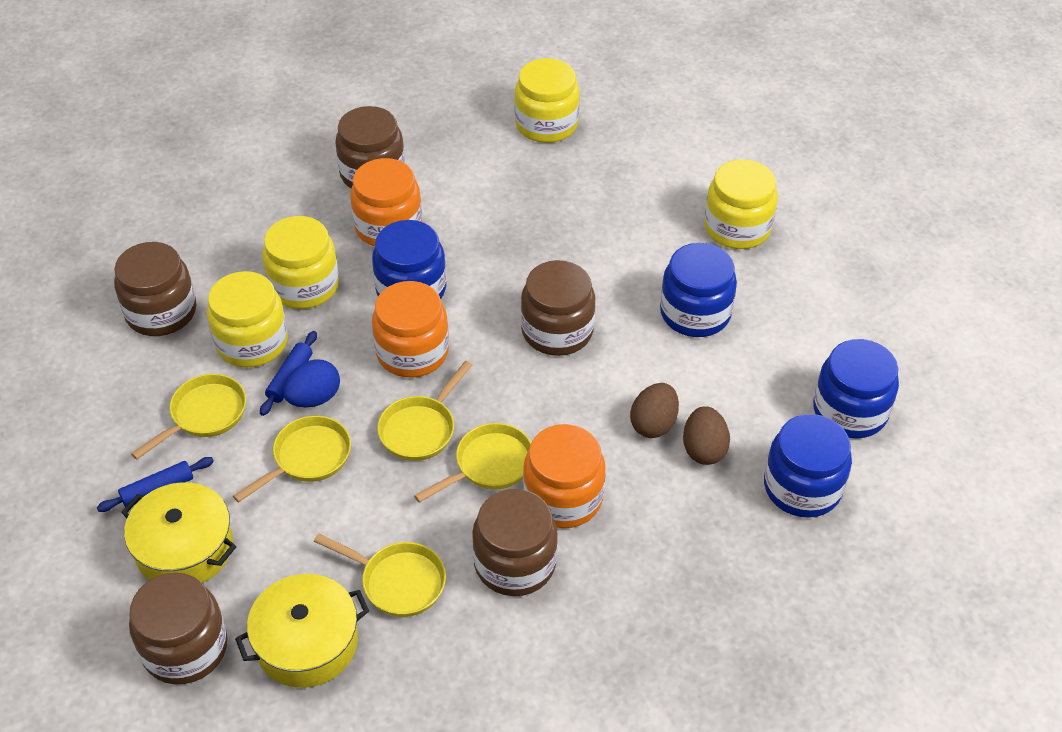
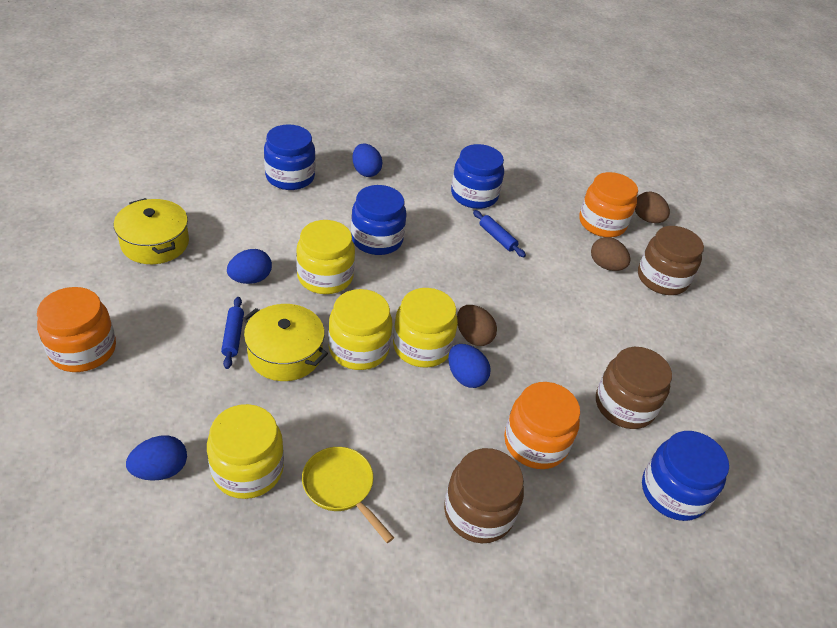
blue egg: [283,359,340,407] = 1 -> [126,435,187,481] [227,249,272,284] [352,144,383,177] [448,344,491,388] = 4
brown egg: [630,383,679,438] [683,406,730,465] = 2 -> [457,305,497,346] [591,237,630,271] [635,192,670,223] = 3
brown jar: [114,242,196,336] [129,572,228,685] [335,106,405,189] [472,489,558,596] [521,260,595,356] = 5 -> [444,448,524,543] [596,347,672,429] [638,226,704,295] = 3
yellow pan: [131,374,246,460] [233,416,351,503] [314,533,446,617] [377,361,472,461] [414,423,531,503] = 5 -> [302,447,394,543] = 1

